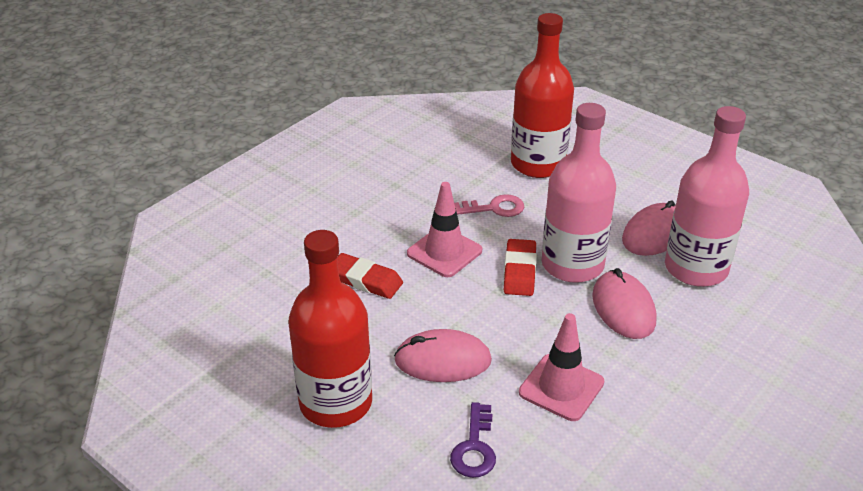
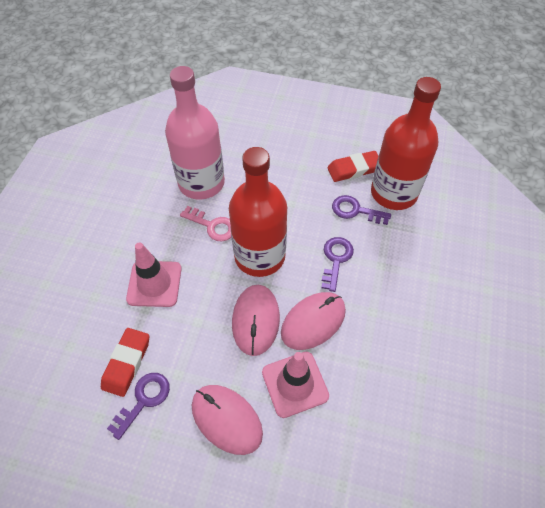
pink bottle: [541,103,616,283] [665,106,749,287] = 2 -> [165,66,225,200] = 1
purple key: [450,402,496,478] = 1 -> [107,373,170,440] [321,237,354,292] [332,195,391,225] = 3

